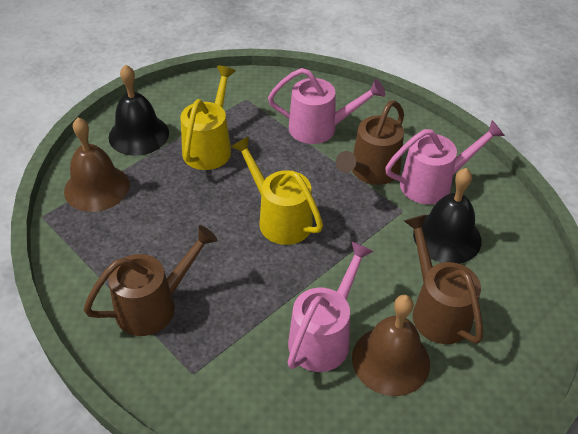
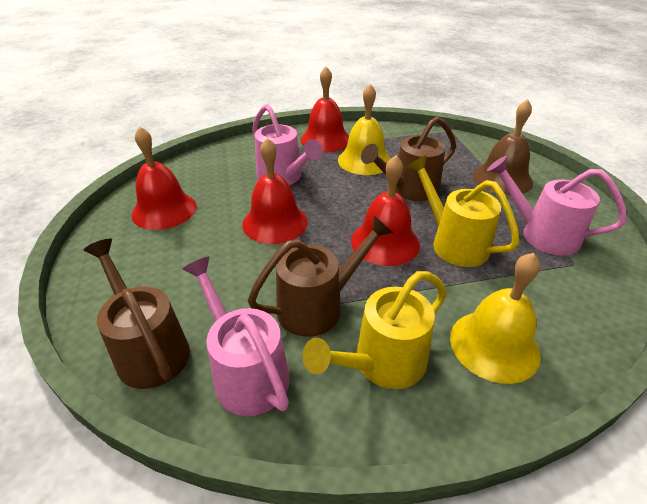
black bell: [109,64,169,156] [413,168,482,264] = 2 -> none = 0
brown bell: [64,117,130,212] [352,295,430,396] = 2 -> [473,99,533,195] = 1
red bell: none = 0 -> [131,126,197,230] [242,137,308,244] [301,66,349,152] [351,155,420,266] = 4
yellow bell: none = 0 -> [338,84,391,175] [450,253,541,384] = 2

